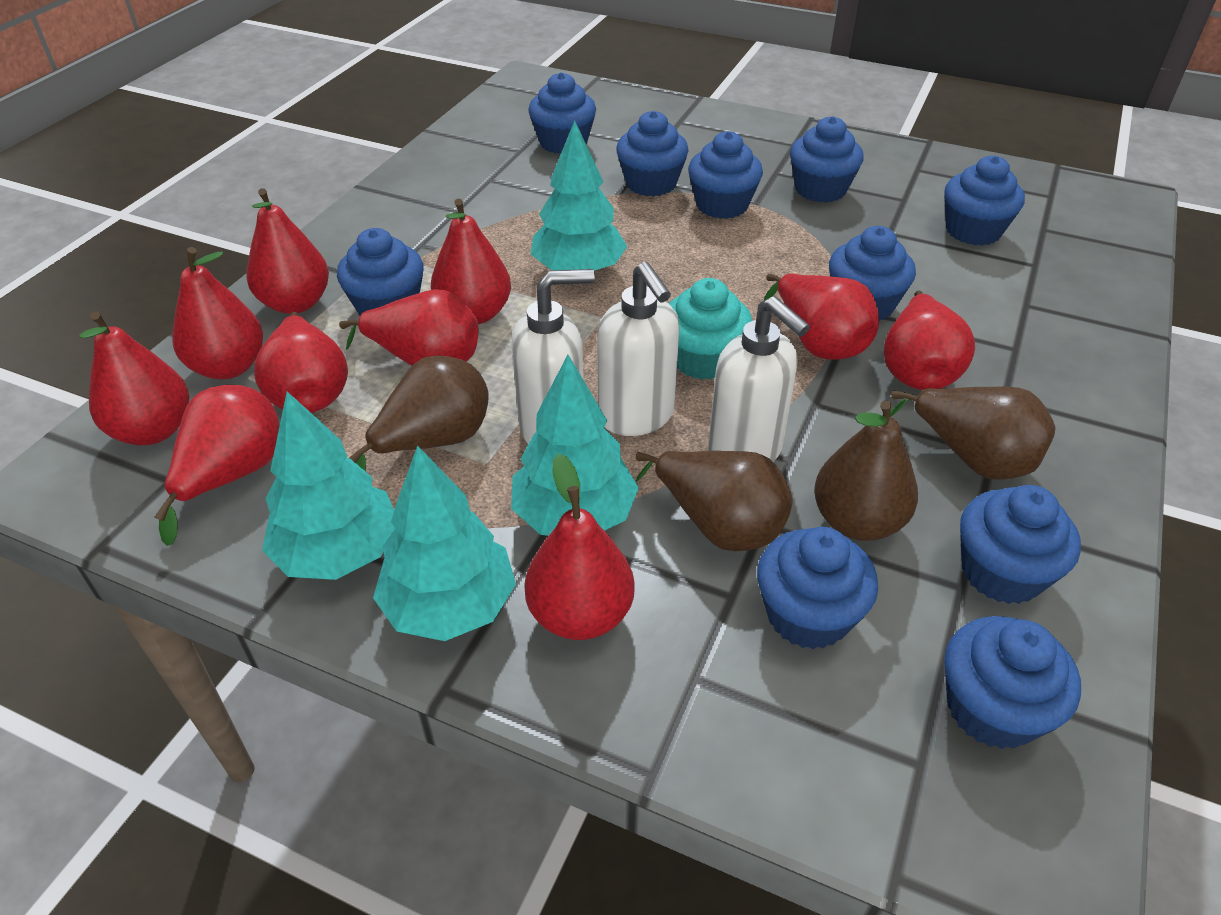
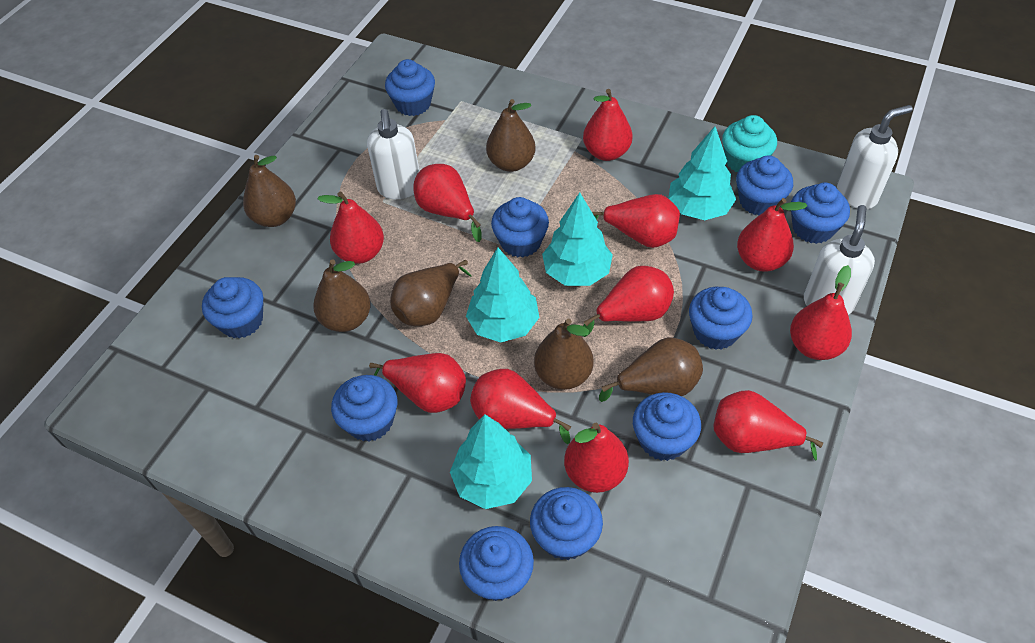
brown pear: [349,355,488,472] [636,451,793,551] [814,400,918,541] [890,387,1056,480] = 4 -> [243,155,296,227] [313,260,371,332] [390,260,471,326] [486,99,536,172] [534,318,594,390] [599,337,703,402] = 6
red pear: [79,311,189,445] [155,385,279,546] [172,247,263,379] [246,188,329,314] [254,312,348,413] [339,289,478,366] [431,199,511,324] [524,453,635,640] [764,273,879,359] [884,291,975,390] = 10 -> [317,192,384,264] [369,353,466,413] [413,164,482,242] [470,369,571,444] [564,423,629,493] [583,89,633,161] [583,266,674,337] [592,194,680,248] [714,390,823,461] [737,198,807,271] [790,265,852,360] = 11

